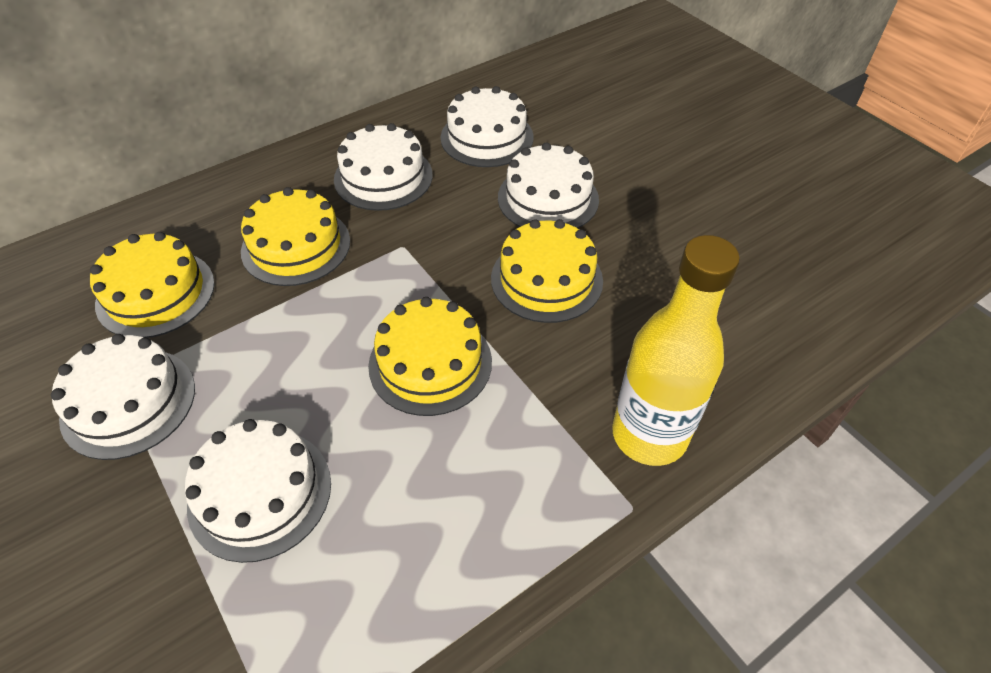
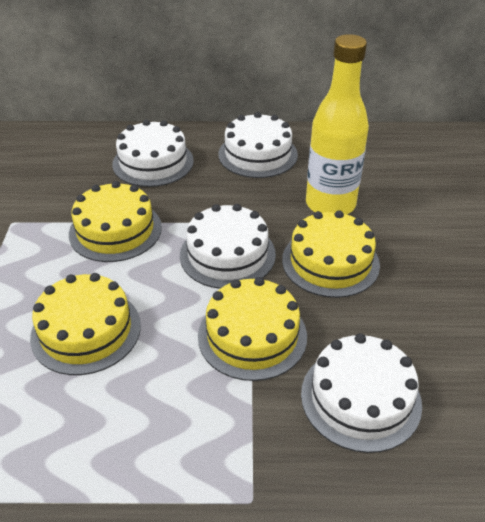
white cake: [51,334,195,460] [185,419,331,563] [334,123,433,211] [441,86,534,167] [498,142,599,228] = 5 -> [112,120,194,187] [180,204,276,289] [218,112,298,178] [301,333,422,453] = 4

